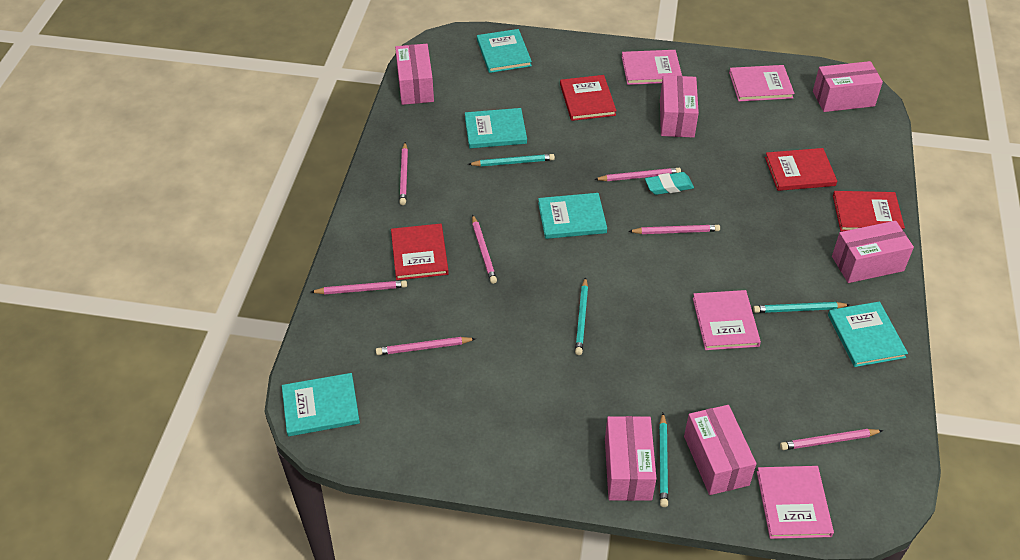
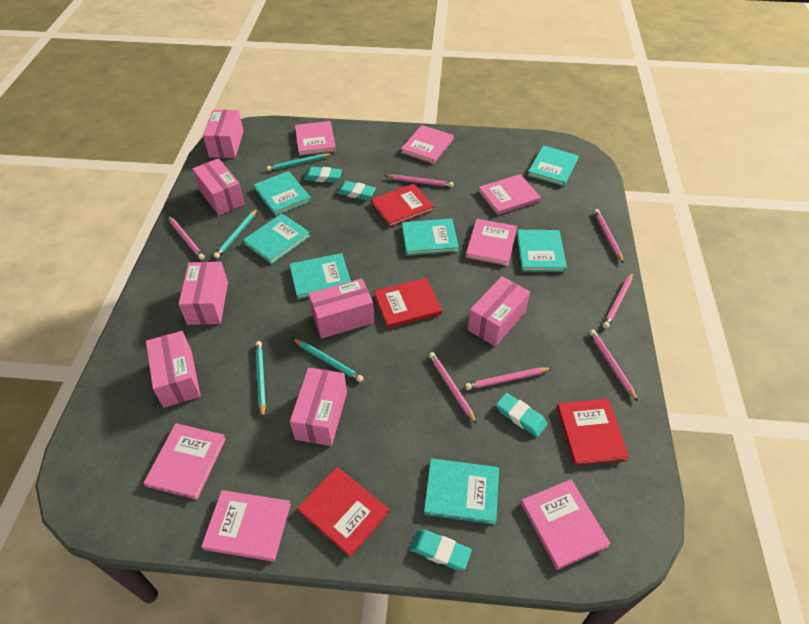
pink book: [622,50,682,85] [693,290,761,350] [729,65,795,102] [757,466,834,539] = 4 -> [143,423,226,500] [201,490,291,562] [295,121,336,156] [401,125,454,164] [466,219,517,266] [478,174,541,215] [521,479,611,570] = 7
pink box: [395,44,434,105] [605,416,657,501] [660,75,699,138] [684,405,756,495] [813,61,883,112] [832,221,914,283] = 6 -> [146,331,201,408] [178,262,228,325] [192,158,245,215] [203,110,244,158] [290,368,347,446] [308,278,374,339] [467,276,530,347] = 7
turquoise book: [282,373,360,436] [465,108,527,148] [477,29,532,73] [538,193,607,239] [828,301,908,367] = 5 -> [243,214,310,264] [254,171,311,216] [289,253,351,300] [402,219,459,256] [424,459,499,525] [517,230,567,272] [527,145,579,186] = 7
turquoise eraser: [645,172,694,195] = 1 -> [304,167,342,183] [336,181,376,200] [410,530,472,570] [496,393,547,437] = 4

